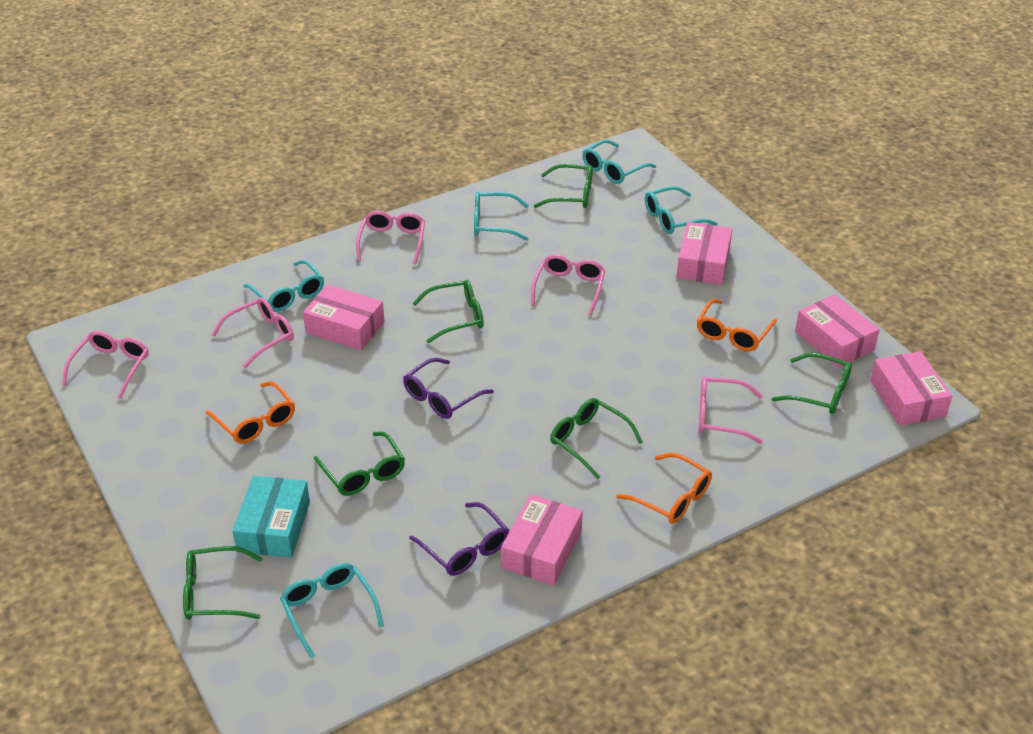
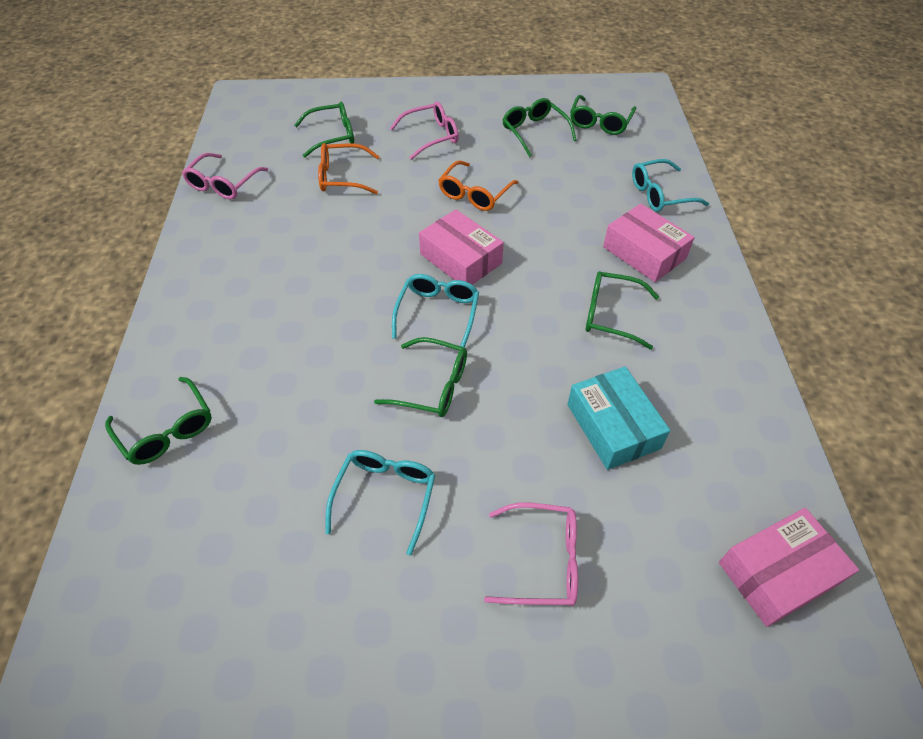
orange glasses: [206,381,295,444] [616,453,712,524] [697,299,777,351] = 3 -> [318,143,380,194] [438,160,519,211] = 2
pink box: [303,284,385,350] [501,494,583,585] [677,222,732,285] [795,294,880,368] [870,351,952,426] = 5 -> [419,209,504,285] [603,204,695,282] [719,508,859,627] = 3
pink glasses: [62,331,149,399] [211,297,294,369] [356,211,425,265] [531,254,605,315] [699,377,763,444] = 5 -> [182,153,268,200] [390,101,459,160] [484,502,578,606] = 3
purple glasses: [403,358,494,419] [409,502,509,576] = 2 -> none = 0
turquoise glasses: [244,260,324,312] [280,563,384,659] [474,191,529,241] [583,140,656,184] [645,186,718,234] = 5 -> [325,450,436,556] [392,274,479,348] [632,159,709,212] = 3

